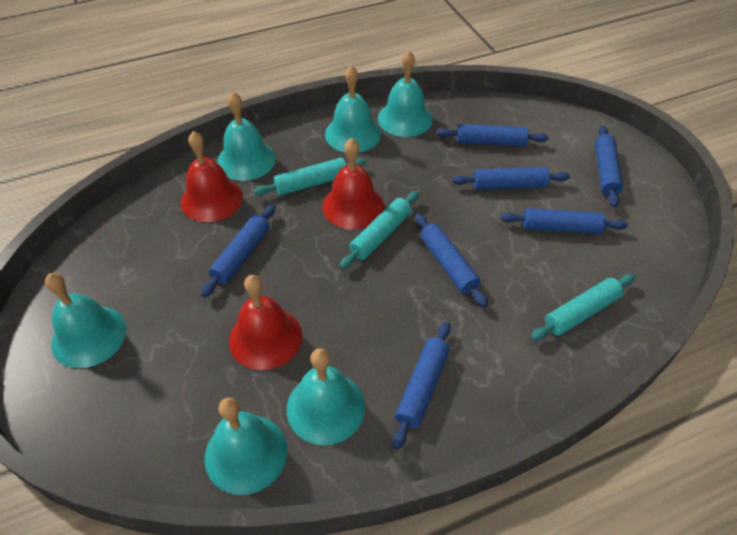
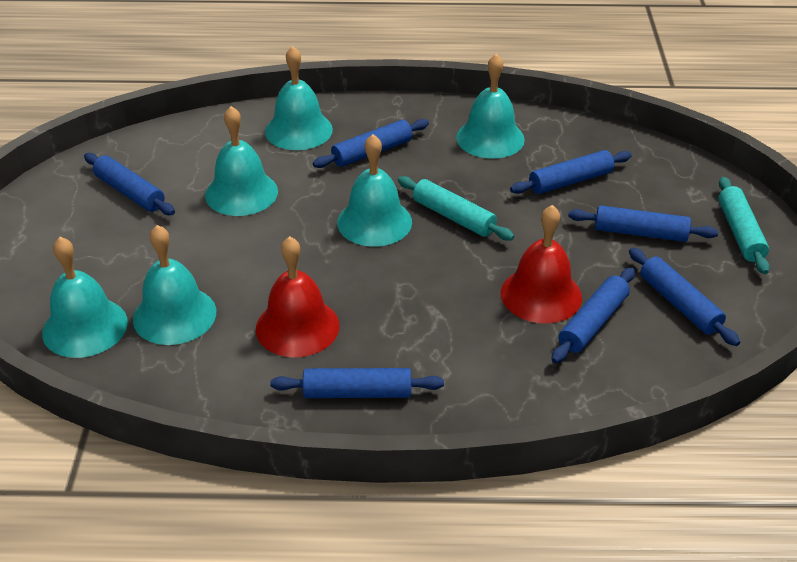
red bell: [181,131,243,222] [229,275,302,370] [322,138,384,230] = 3 -> [256,236,340,358] [501,205,582,324] = 2
turquoise rolling pin: [254,158,366,196] [340,191,419,269] [531,274,635,341] = 3 -> [398,176,514,241] [718,177,770,274] = 2

